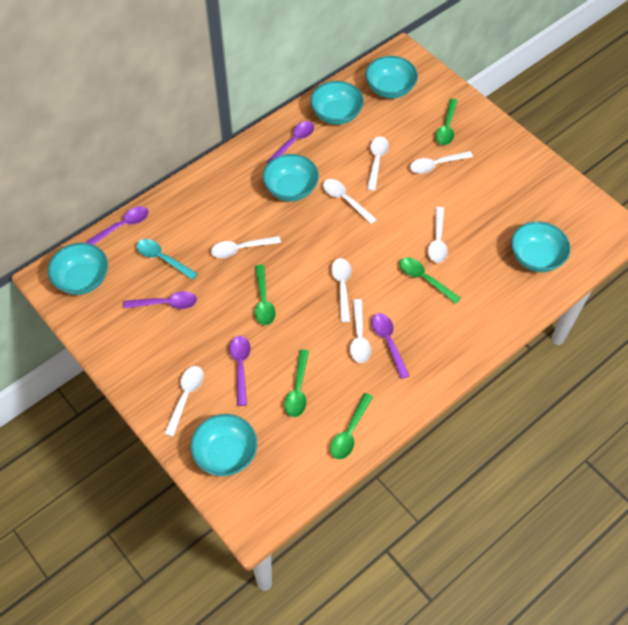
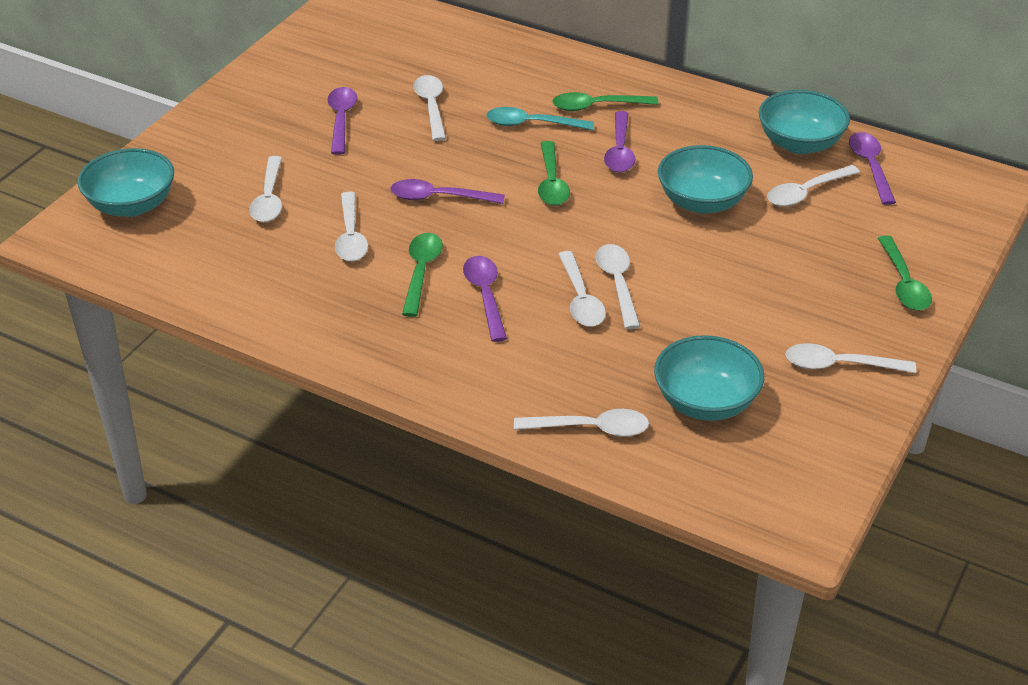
green spoon: [255,265,275,325] [284,349,309,417] [330,393,373,459] [399,257,461,304] [435,99,458,145] = 5 -> [402,233,443,317] [538,141,570,206] [552,92,659,111] [878,235,932,311] = 4
turquoise bowl: [48,243,108,295] [191,414,257,476] [263,154,319,202] [310,81,364,125] [366,56,418,98] [511,221,571,272] = 6 -> [78,148,174,217] [654,335,764,421] [658,145,753,214] [759,90,850,154] = 4

